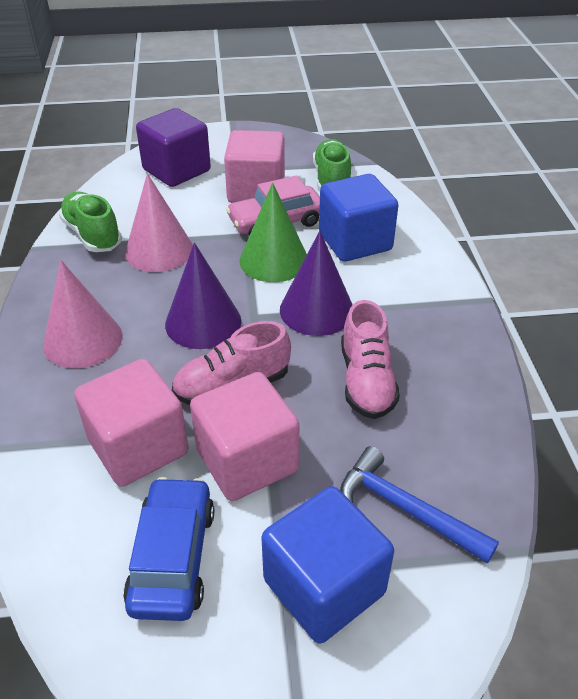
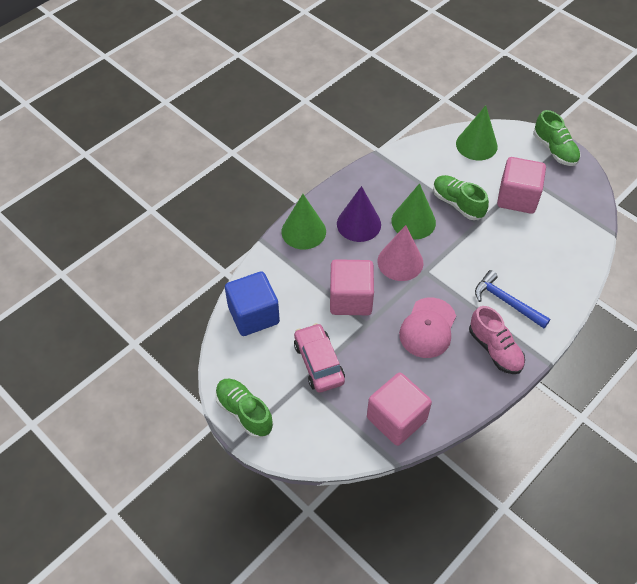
blue car: [123,477,214,621] = 1 -> none = 0
blue cube: [261,486,394,644] [319,174,399,262] = 2 -> [225,271,280,336] = 1
green cone: [240,183,307,282] = 1 -> [281,194,326,249] [391,183,436,239] [456,105,498,160] = 3
green shoe: [59,192,122,252] [313,139,351,191] = 2 -> [215,378,273,438] [433,175,489,220] [534,110,581,166] = 3
pink cap: none = 0 -> [399,297,456,358] = 1
pink cone: [43,260,122,368] [125,173,193,272] = 2 -> [378,225,423,281] = 1
pink shoe: [172,321,291,405] [341,300,400,419] = 2 -> [469,306,525,374] = 1
purple cone: [165,243,241,349] [280,231,353,336] = 2 -> [337,186,381,242] = 1
purple cube: [136,108,211,187] = 1 -> none = 0

